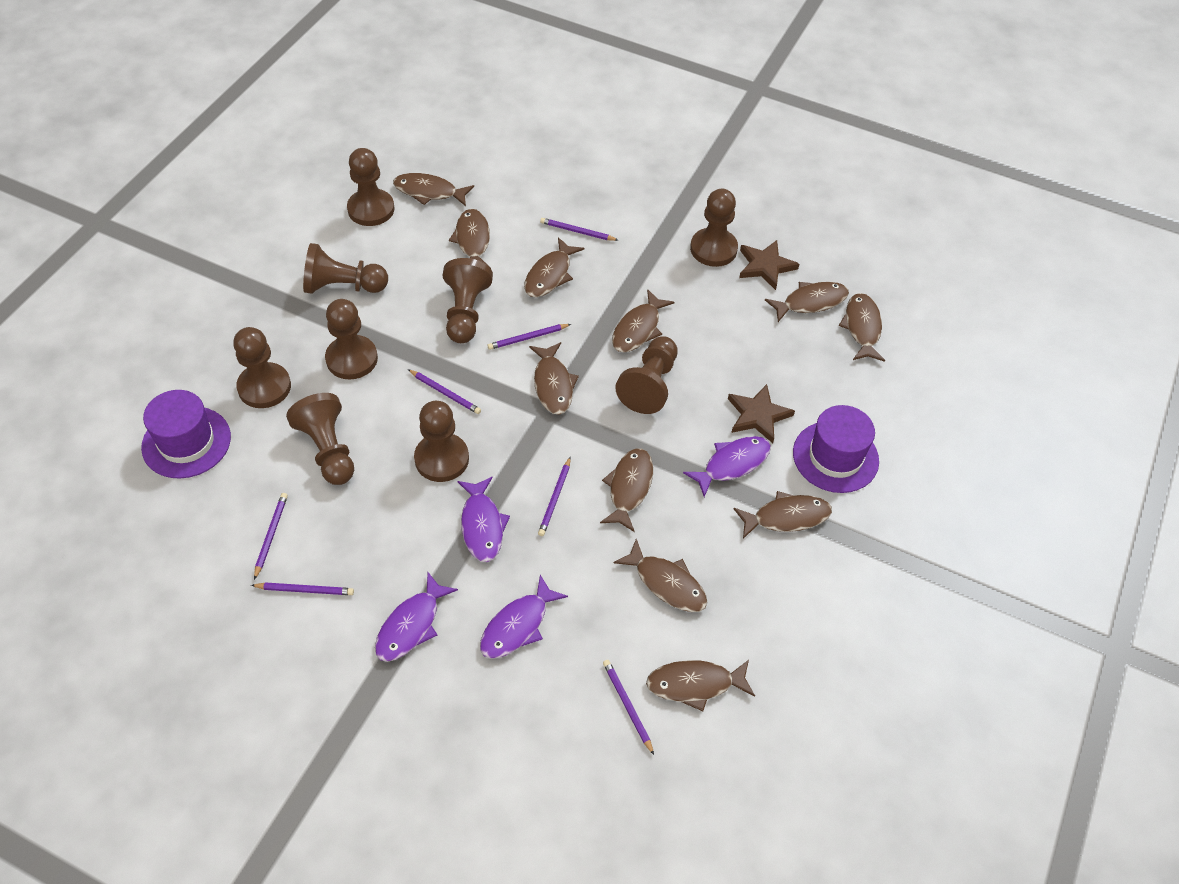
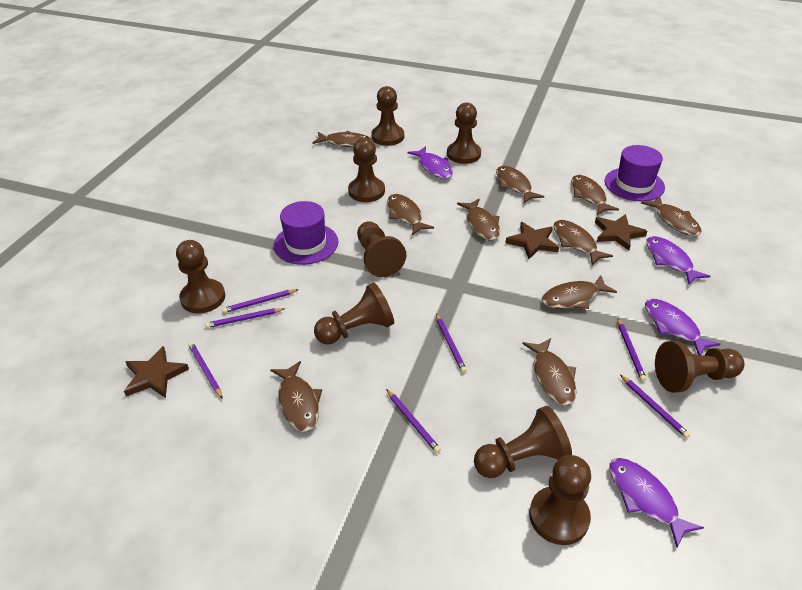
brown fish: [393,173,474,206] [449,209,491,268] [524,237,584,297] [529,342,579,415] [600,448,653,532] [612,289,675,352] [613,539,708,612] [646,660,755,711] [733,491,832,539] [765,282,849,322] [839,293,885,362] = 11 -> [271,361,322,432] [312,131,372,147] [387,194,434,235] [457,199,500,240] [496,166,544,203] [522,338,576,405] [541,275,617,309] [553,220,613,265] [571,175,619,215] [641,196,701,236] = 10
brown star: [728,384,795,443] [739,240,799,290] = 2 -> [124,346,189,398] [506,222,559,259] [595,214,647,250] = 3

